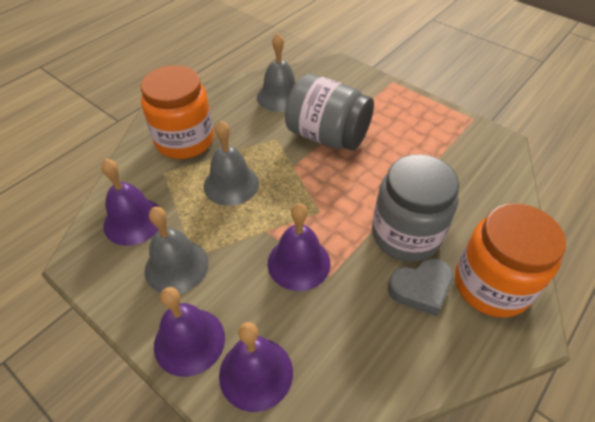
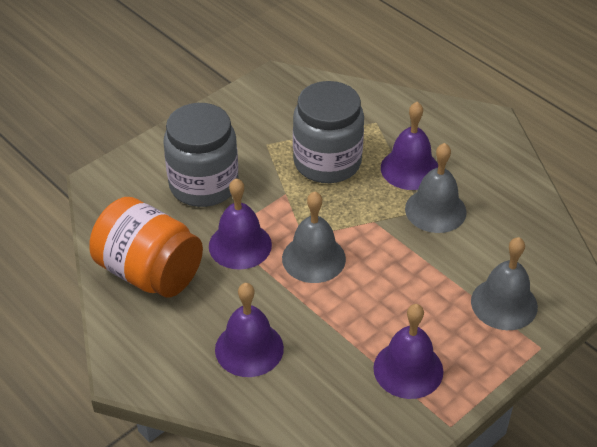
grey heart: [388,258,453,316] = 1 -> none = 0
orange jar: [141,65,214,159] [455,203,566,318] = 2 -> [89,197,203,297] = 1

